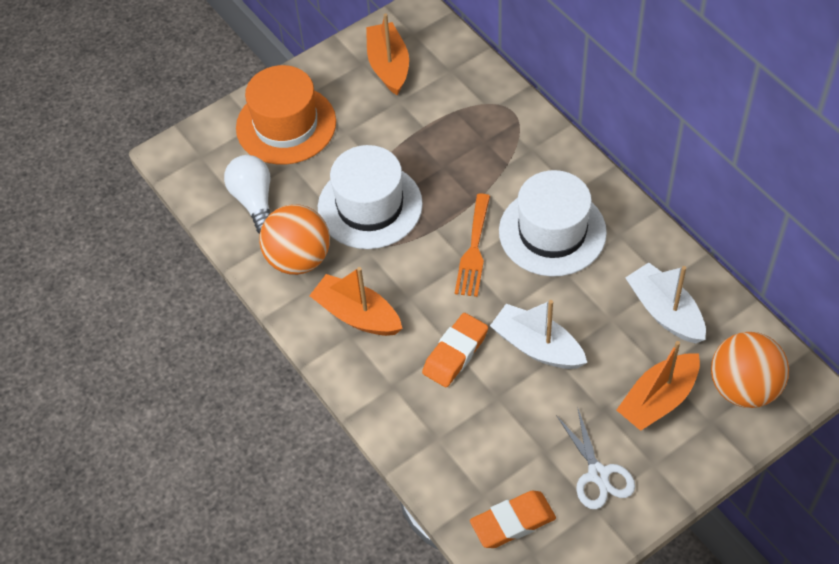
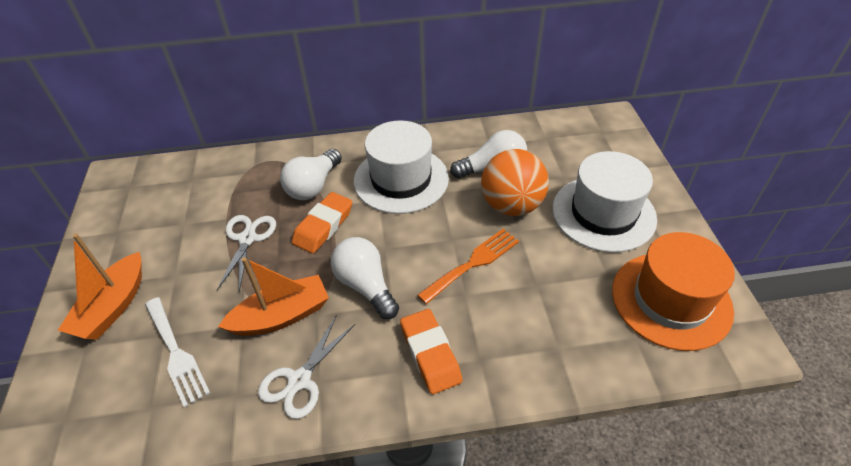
orange ball: [259,204,330,275] [711,332,789,408] = 2 -> [481,149,549,216] = 1
orange boat: [309,267,403,336] [366,13,409,95] [616,341,700,431] = 3 -> [58,233,142,340] [218,257,329,336] = 2
white boat: [490,300,587,369] [626,262,706,343] = 2 -> none = 0
white fork: none = 0 -> [145,297,210,408] = 1
white light bulb: [224,155,271,234] = 1 -> [280,149,342,200] [331,237,399,319] [450,130,527,178] = 3
white scissors: [556,407,635,509] = 1 -> [217,215,276,291] [258,316,355,419] = 2

